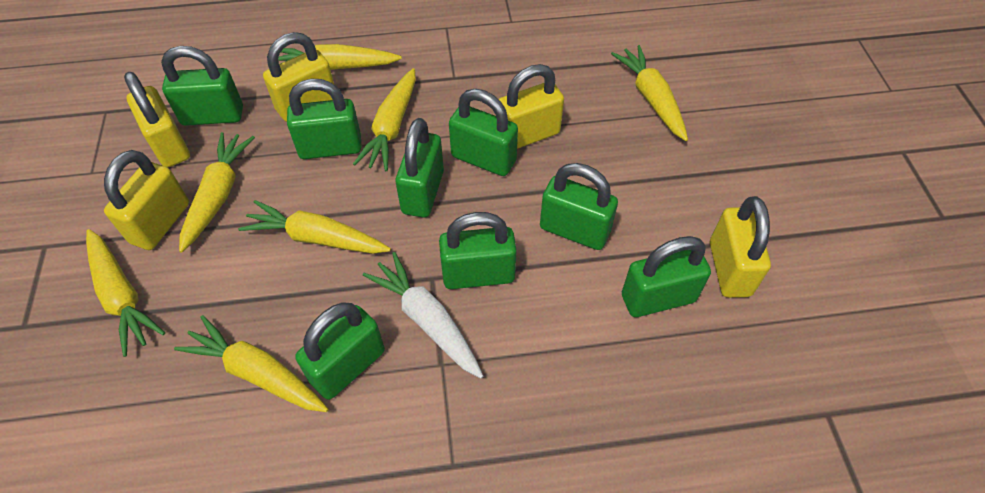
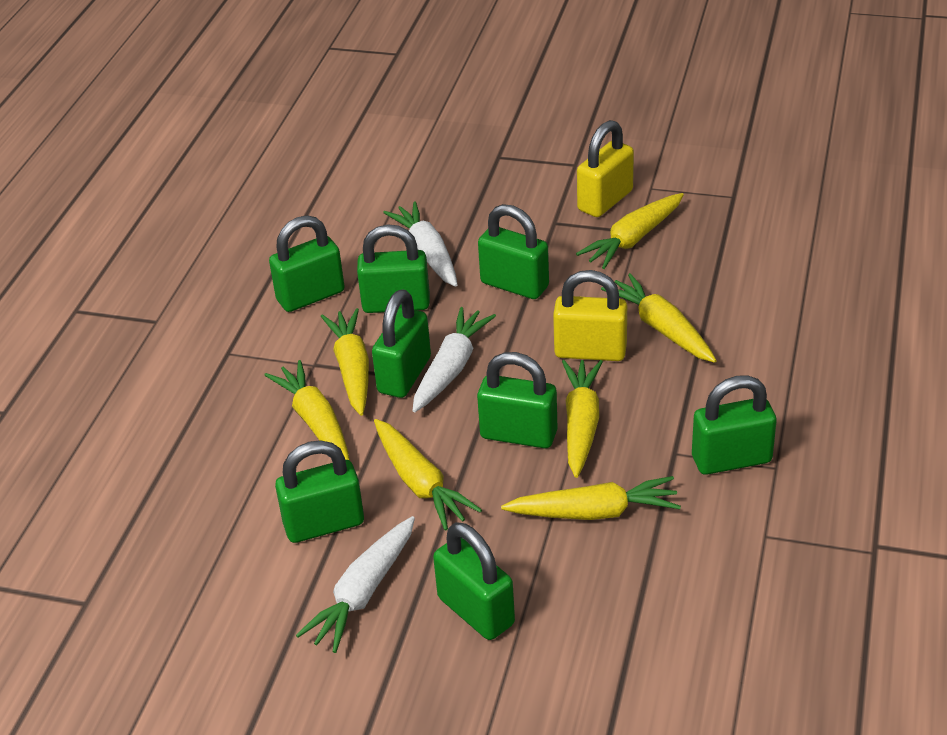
white carrot: [363,252,483,378] = 1 -> [296,516,415,653] [383,201,458,287] [413,307,496,412] = 3
yellow padlock: [104,150,189,250] [124,71,190,168] [263,32,334,122] [499,64,564,149] [710,196,771,298] = 5 -> [553,270,627,361] [577,120,634,217] = 2

